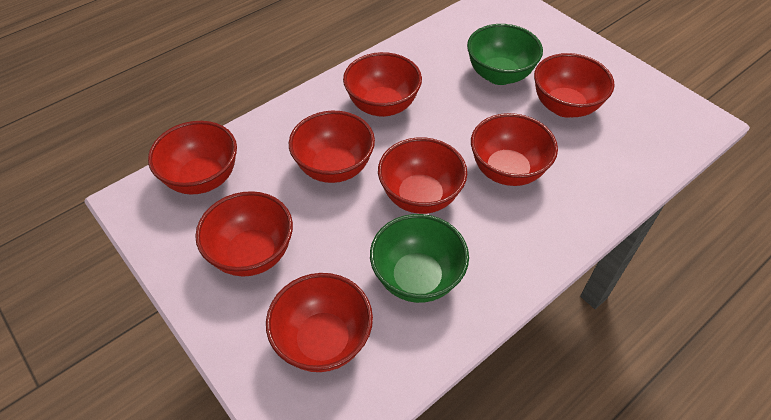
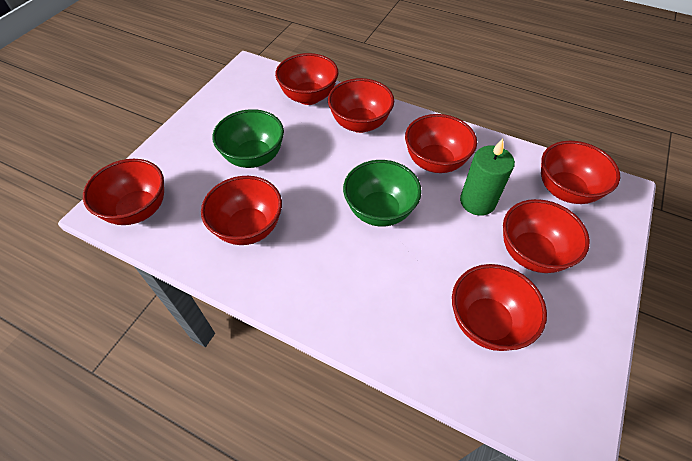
green candle: none = 0 -> [460,139,515,216] = 1

